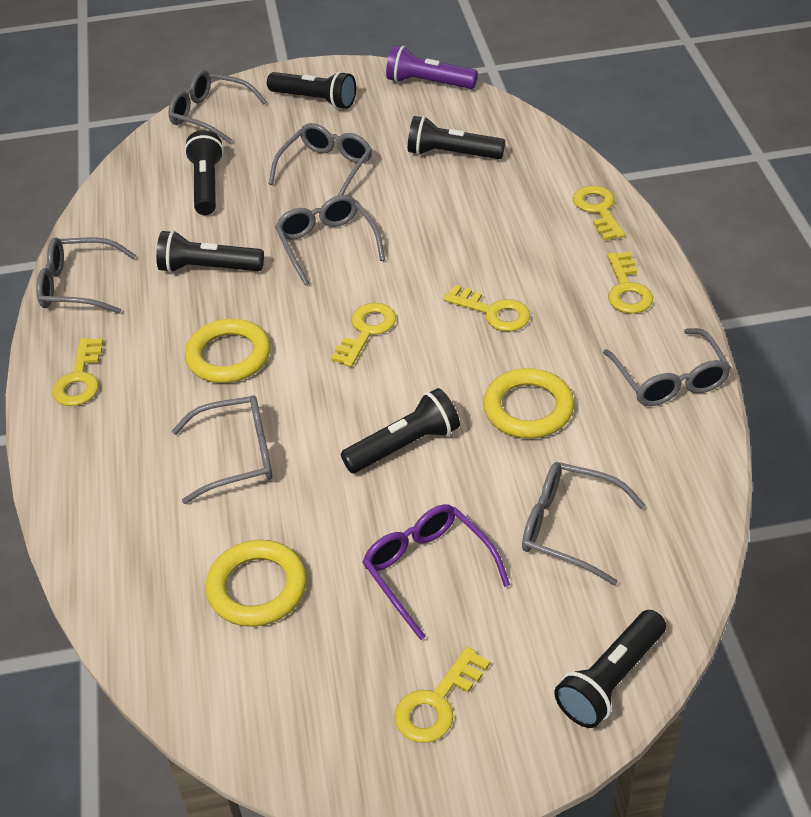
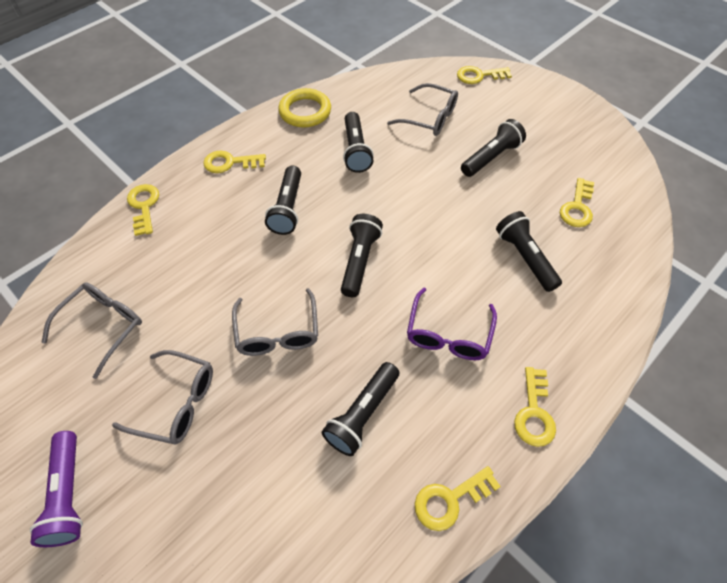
grey glasses: [36,237,136,314] [168,70,267,143] [172,395,273,504] [269,123,372,196] [275,195,385,285] [522,462,645,585] [603,328,731,406] = 7 -> [41,283,142,379] [112,350,213,445] [232,288,318,356] [387,83,458,136] = 4
yellow ring: [185,319,270,383] [206,540,307,627] [483,368,574,439] = 3 -> [278,88,331,127] = 1

